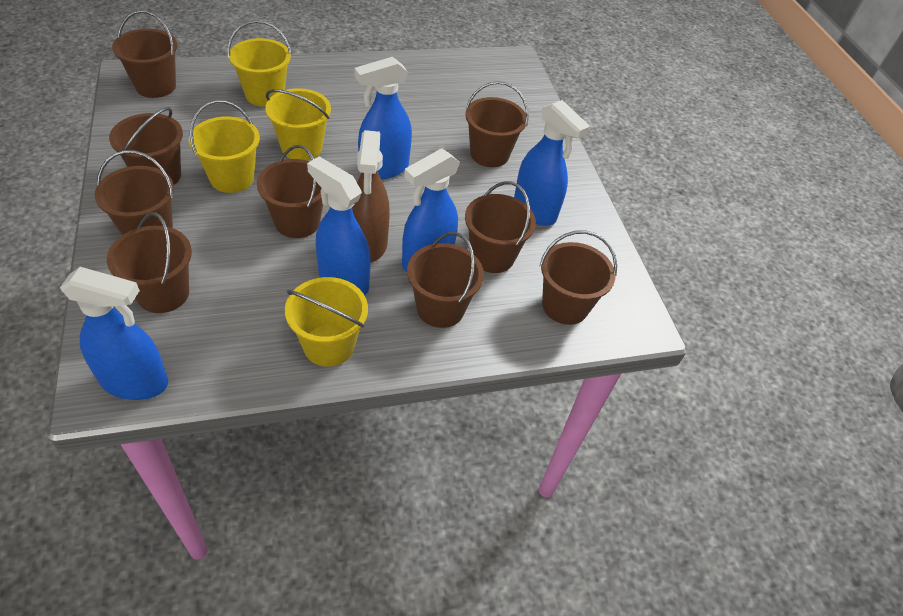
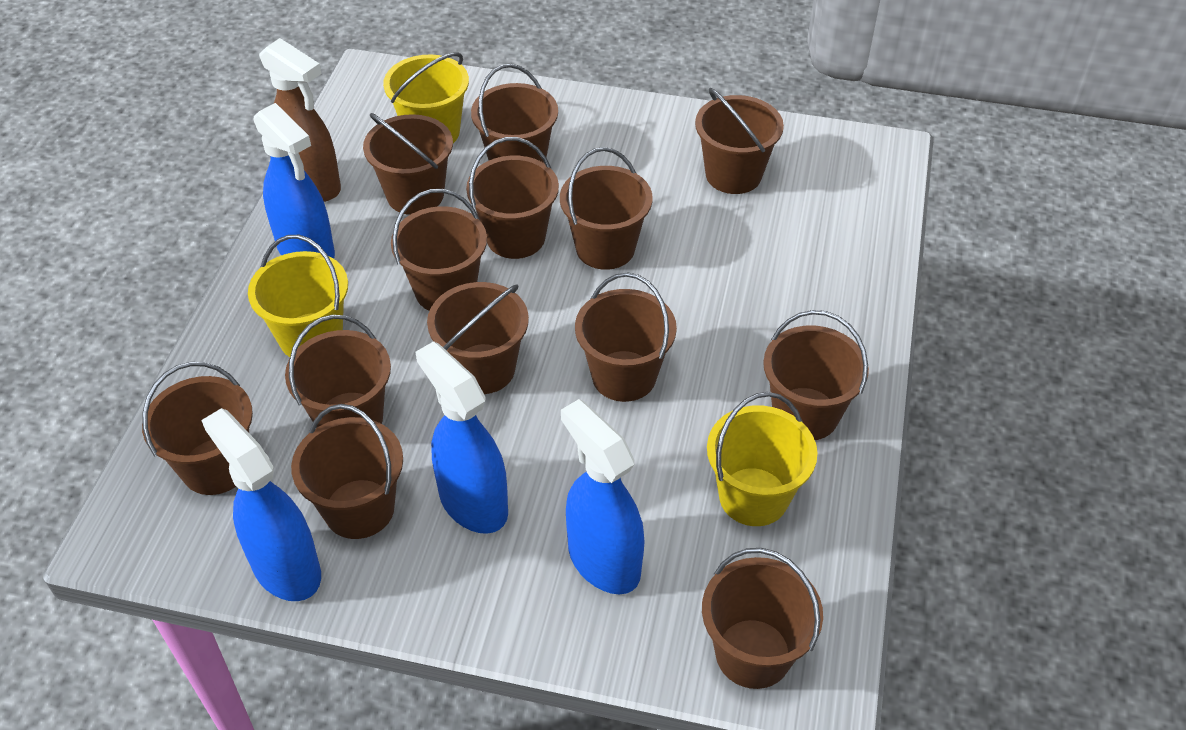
blue spray bottle: [60,267,168,400] [307,157,371,295] [355,57,412,179] [402,149,460,272] [514,100,590,226] = 5 -> [201,408,321,601] [253,103,335,259] [415,341,508,534] [561,399,645,594] = 4
brown bucket: [94,150,174,235] [107,212,192,313] [109,107,183,185] [112,10,177,98] [257,145,323,238] [407,232,484,328] [465,81,529,167] [465,181,536,273] [540,230,617,325] = 9 -> [142,362,253,495] [285,315,391,428] [291,404,403,539] [363,113,453,215] [391,189,487,311] [427,282,529,394] [466,137,559,259] [471,64,558,163] [560,147,652,270] [575,273,677,402] [695,88,784,194] [702,548,823,689] [763,310,869,440] = 13
yellow bucket: [189,100,260,193] [228,20,292,107] [265,88,331,160] [285,277,368,367] = 4 -> [248,235,348,357] [383,52,469,143] [707,392,818,526] = 3

